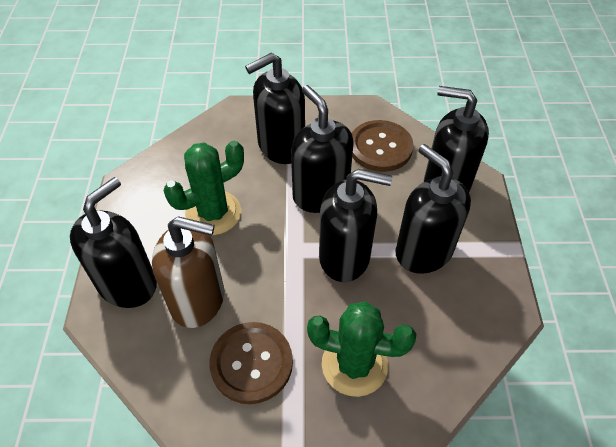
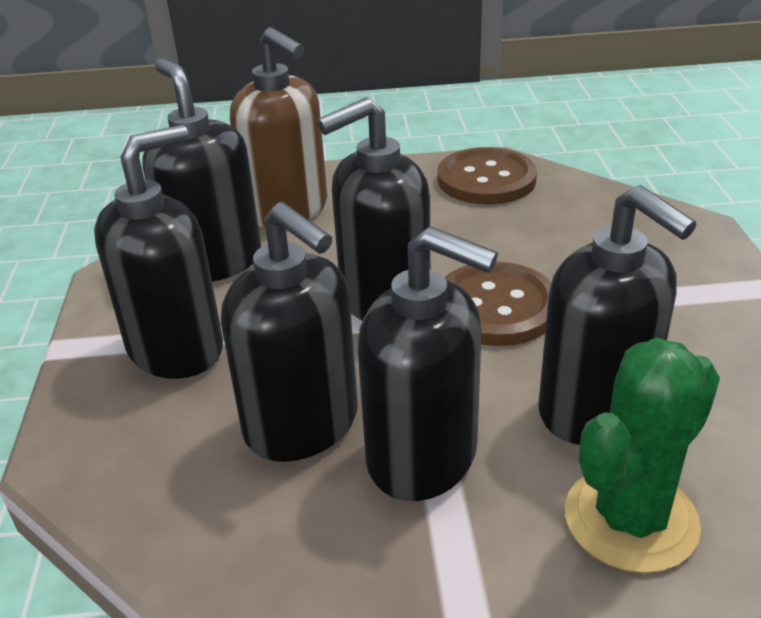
green cactus: [164,141,244,235] [307,301,416,397] = 2 -> [565,338,720,573] = 1

